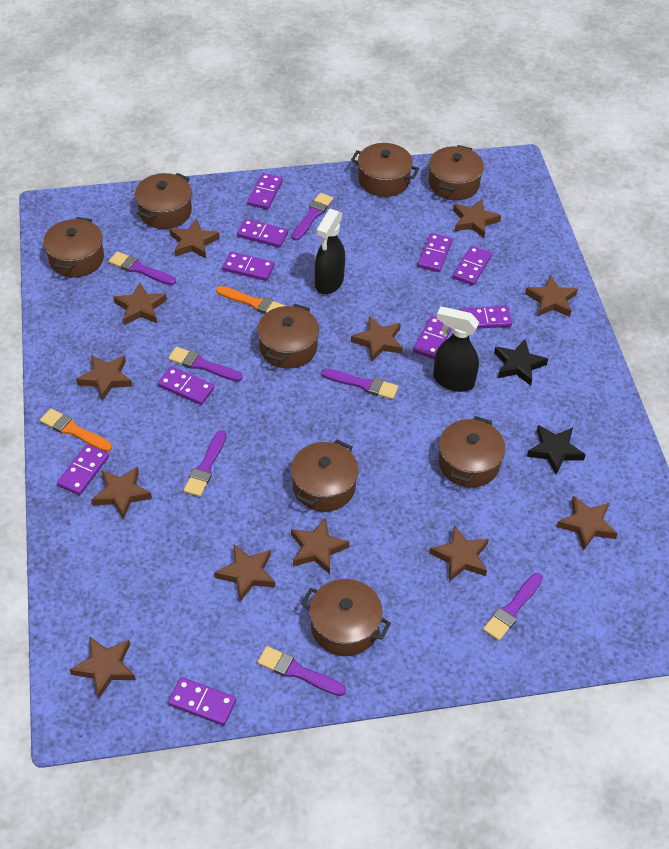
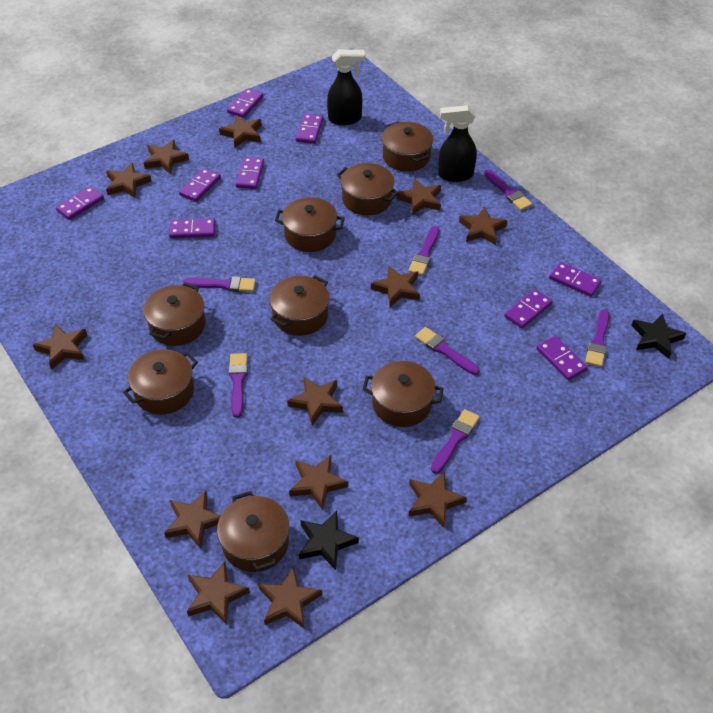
brown star: [70,637,136,698] [76,355,133,401] [91,466,152,520] [114,282,167,325] [169,219,220,259] [214,544,275,602] [291,518,350,574] [351,316,403,362] [429,525,489,582] [453,199,501,238] [525,275,578,317] [556,496,618,551] = 12 -> [33,324,87,370] [106,163,151,198] [144,140,189,174] [164,491,221,549] [187,561,250,625] [219,115,262,148] [258,566,322,629] [287,377,343,425] [289,455,348,510] [371,265,420,307] [396,178,441,215] [409,471,467,528] [459,207,508,245] = 13
orange brush: [40,408,112,452] [216,286,286,314] = 2 -> none = 0
purple domino: [57,444,109,495] [158,366,214,405] [168,677,236,726] [222,251,275,281] [237,219,288,248] [247,173,283,210] [413,316,452,359] [418,233,452,272] [453,246,492,286] [460,306,512,329] = 10 -> [56,186,104,220] [169,218,216,238] [179,168,221,202] [227,88,263,118] [236,157,264,189] [296,114,324,144] [504,289,553,328] [536,336,588,380] [549,262,602,297] = 9

